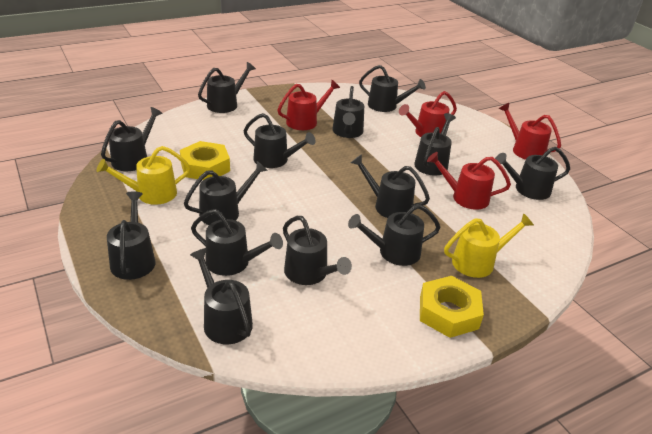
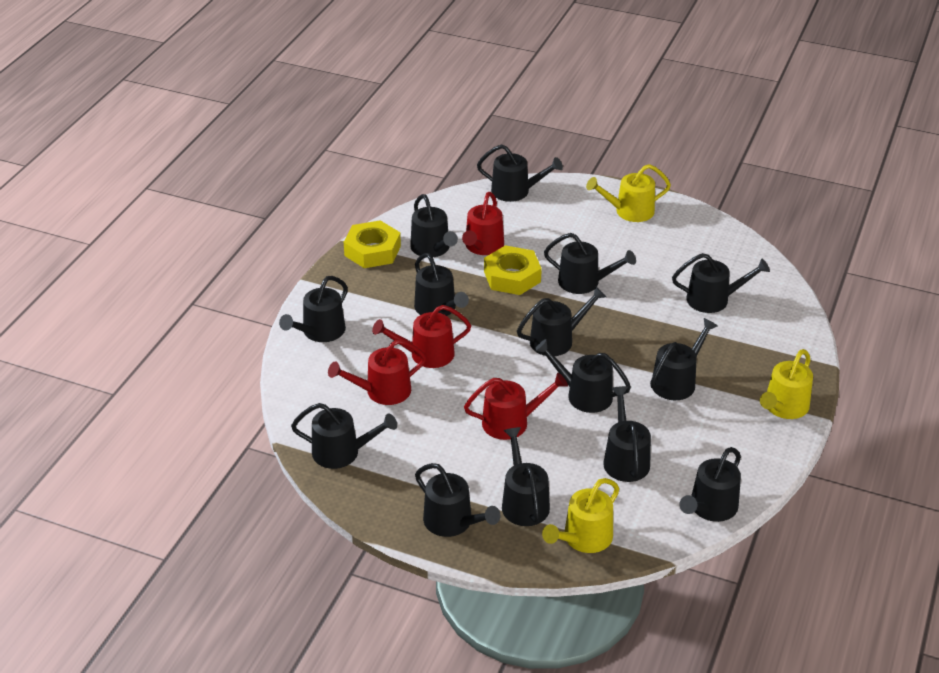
yellow watering can: [97,146,191,205] [444,213,534,278] = 2 -> [542,478,619,553] [586,164,671,222] [760,349,813,419] = 3

